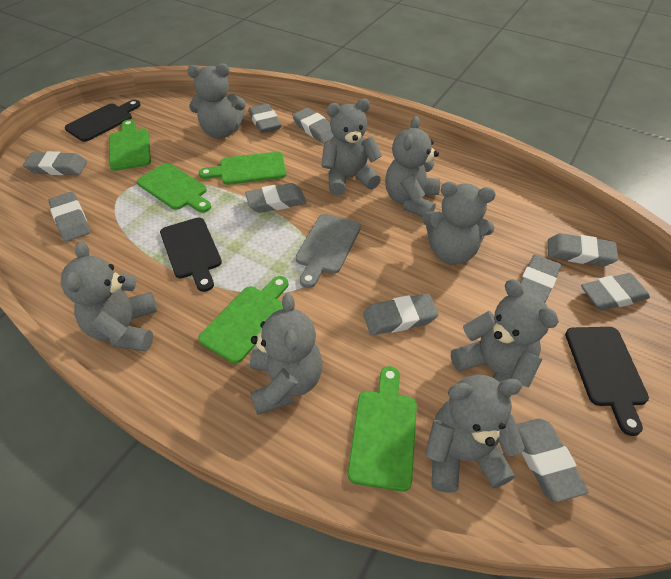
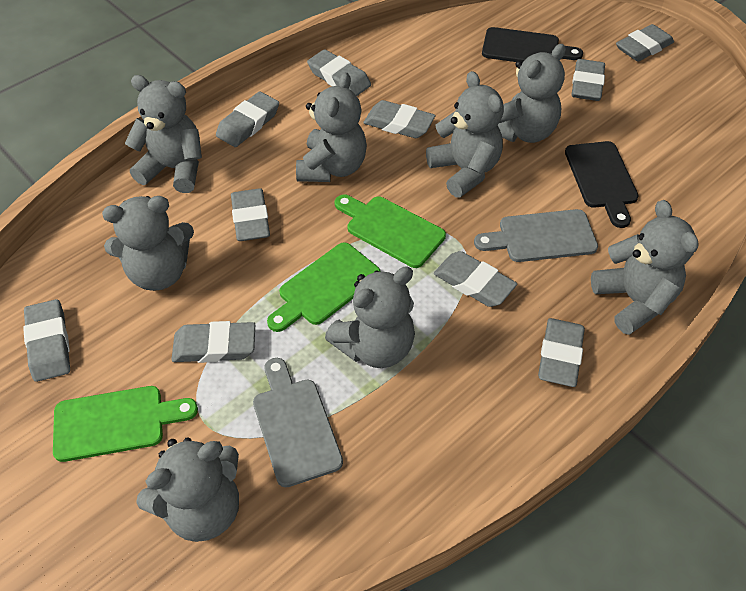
black cutting board: [65,100,141,142] [160,217,222,292] [565,327,649,436] = 3 -> [482,27,583,63] [565,141,639,228] = 2
green cutting board: [109,119,151,171] [137,163,211,213] [198,276,289,364] [199,152,286,185] [348,366,417,492] = 5 -> [53,386,198,462] [267,242,381,332] [335,195,446,268] = 3
grey cutting board: [296,214,361,288] = 1 -> [253,358,343,488] [474,209,598,262] = 2

